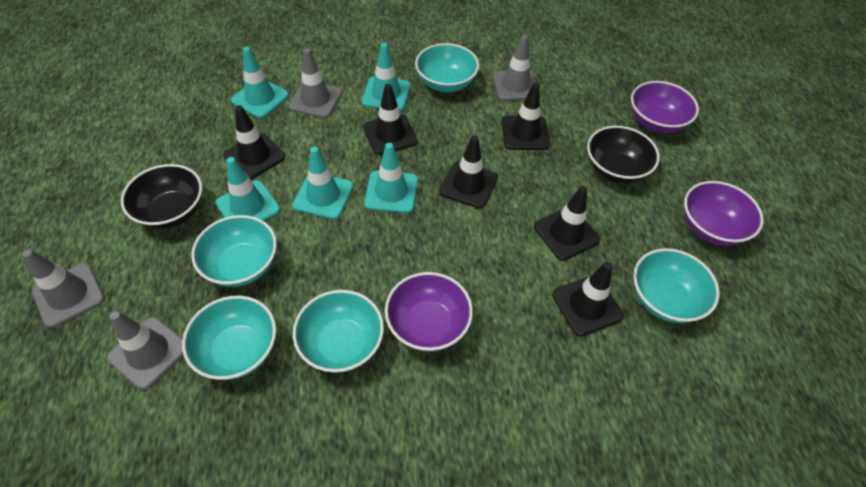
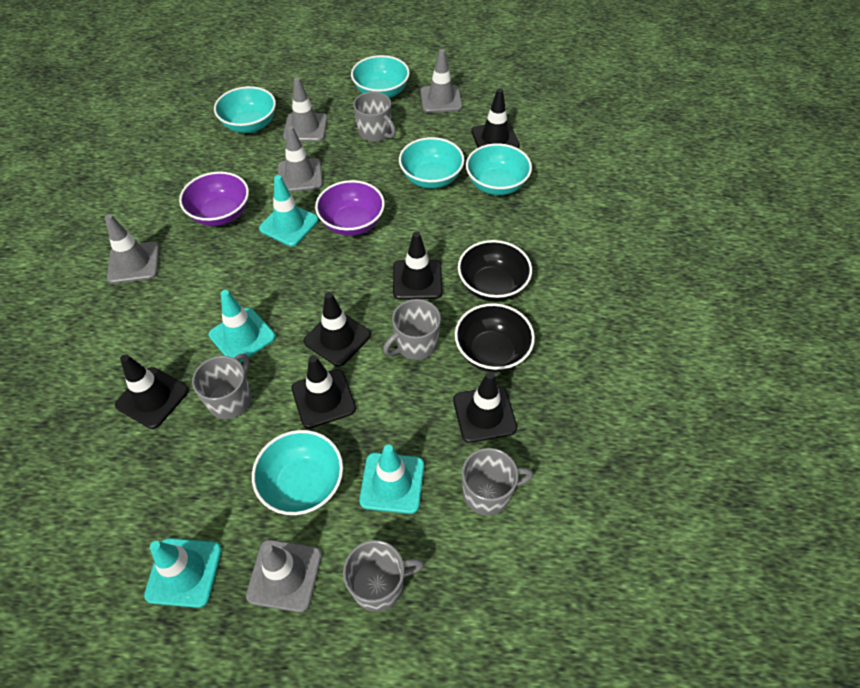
grey mug: none = 0 -> [192,354,252,419] [343,540,424,612] [353,92,396,142] [383,299,441,360] [462,448,533,516] = 5
grey traffic cone: [22,249,105,328] [107,311,184,390] [288,48,342,118] [493,35,540,101] = 4 -> [105,214,160,284] [246,539,322,612] [278,126,323,192] [283,77,328,142] [420,49,462,113] = 5
purple bowl: [385,272,473,352] [631,81,699,133] [684,181,764,246] = 3 -> [179,171,249,226] [315,180,385,236] = 2
turquoise traffic cone: [216,157,280,221] [231,47,289,118] [293,146,353,219] [362,43,410,111] [364,143,418,213] = 5 -> [144,538,222,608] [209,290,276,363] [259,175,319,246] [359,445,424,514] = 4

